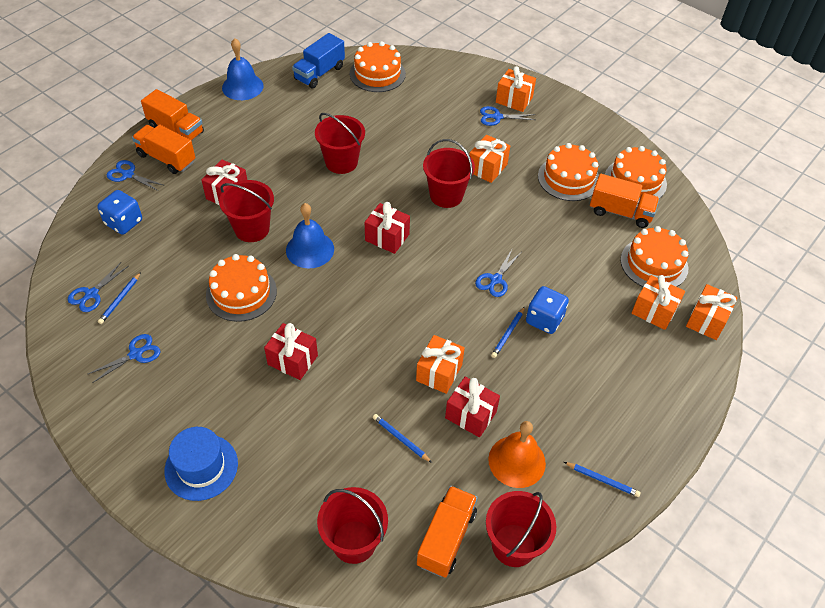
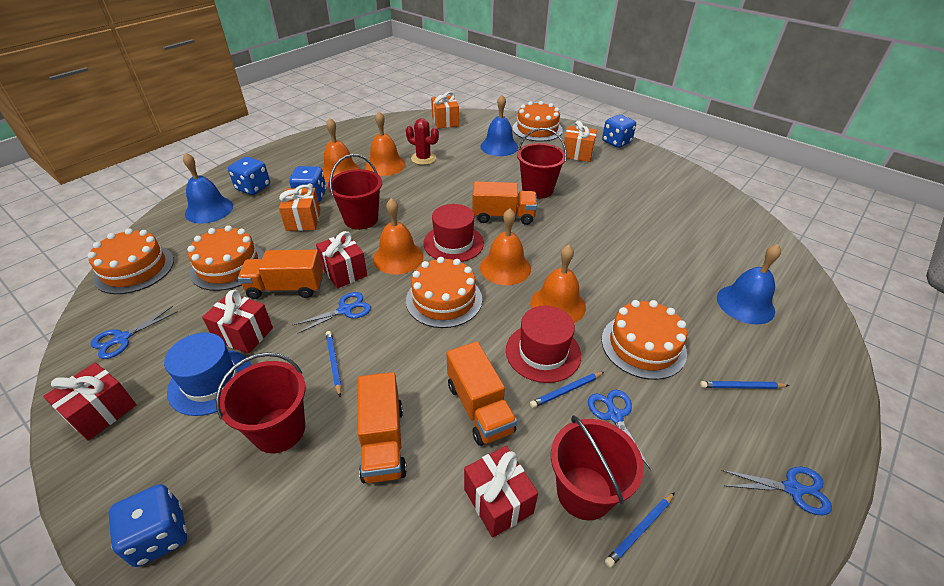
blue bell: [222,38,264,100] [286,203,334,268] = 2 -> [183,152,233,223] [480,95,518,156] [717,244,781,325] = 3
blue dice: [97,190,142,235] [526,286,569,334] = 2 -> [109,484,187,567] [228,157,270,195] [289,166,326,202] [602,115,636,148] = 4
blue scissors: [68,262,129,312] [88,334,160,383] [107,160,165,191] [475,250,521,297] [480,106,536,126] = 5 -> [90,306,178,359] [293,292,371,334] [588,390,651,470] [721,467,832,515] = 4
blue truck: [292,33,345,88] = 1 -> none = 0
orange bell: [488,421,546,488] = 1 -> [322,118,360,183] [365,111,406,176] [373,198,423,274] [480,208,531,285] [530,245,586,323] = 5
orange gift: [416,335,465,394] [469,135,510,183] [496,66,536,112] [632,275,685,330] [686,284,738,340] = 5 -> [279,185,320,231] [431,91,459,129] [563,121,597,162] = 3
red bucket: [219,180,274,242] [315,113,365,174] [317,487,388,564] [423,139,475,208] [486,491,556,567] = 5 -> [216,352,305,453] [328,154,382,230] [517,128,567,199] [551,415,644,521] = 4
red cactus: none = 0 -> [406,118,439,165] = 1
red hat: none = 0 -> [423,204,484,262] [506,306,581,383] = 2

